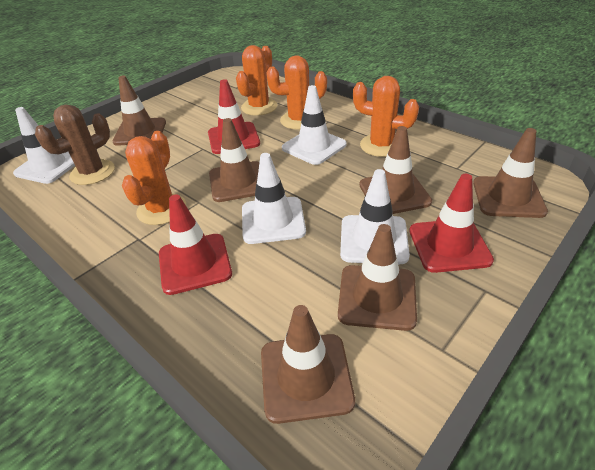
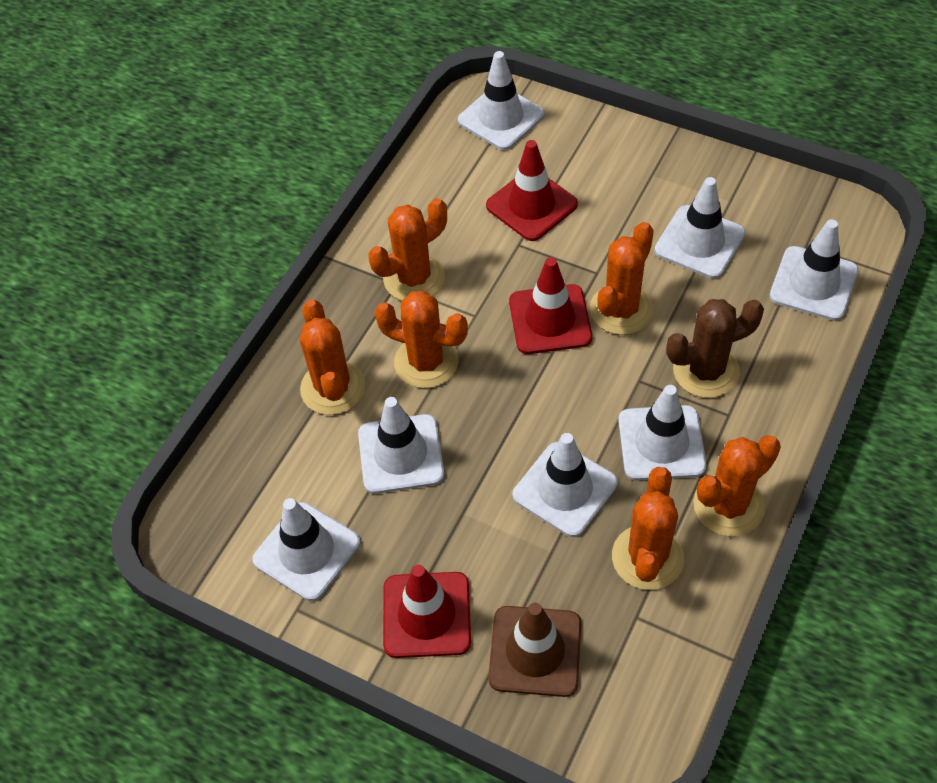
brown traffic cone: [113,75,166,146] [209,118,259,202] [261,305,355,424] [338,224,417,331] [359,126,432,214] [473,128,548,218] = 6 -> [488,602,581,697] = 1
orange cactus: [122,131,186,225] [236,45,277,116] [266,55,327,130] [353,76,419,157] = 4 -> [300,299,365,415] [369,198,447,301] [375,291,468,388] [590,222,654,335] [612,467,684,590] [693,435,781,536] = 6
white traffic cone: [13,107,75,184] [242,153,306,244] [282,85,347,165] [340,169,410,264] = 4 -> [253,498,360,601] [358,397,444,494] [458,51,545,150] [513,433,618,537] [618,385,706,481] [655,177,746,279] [770,219,858,321] = 7

